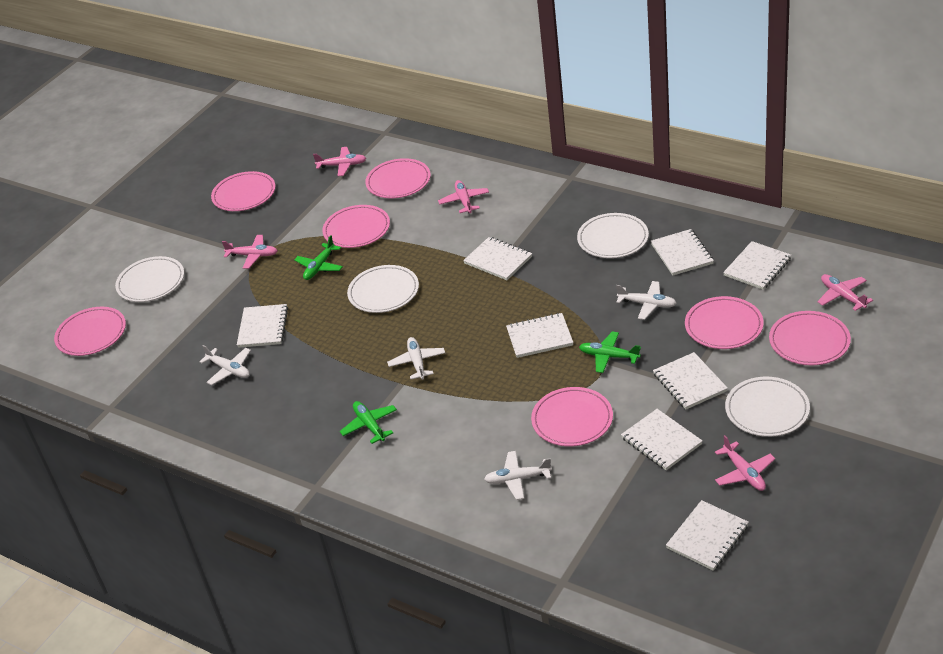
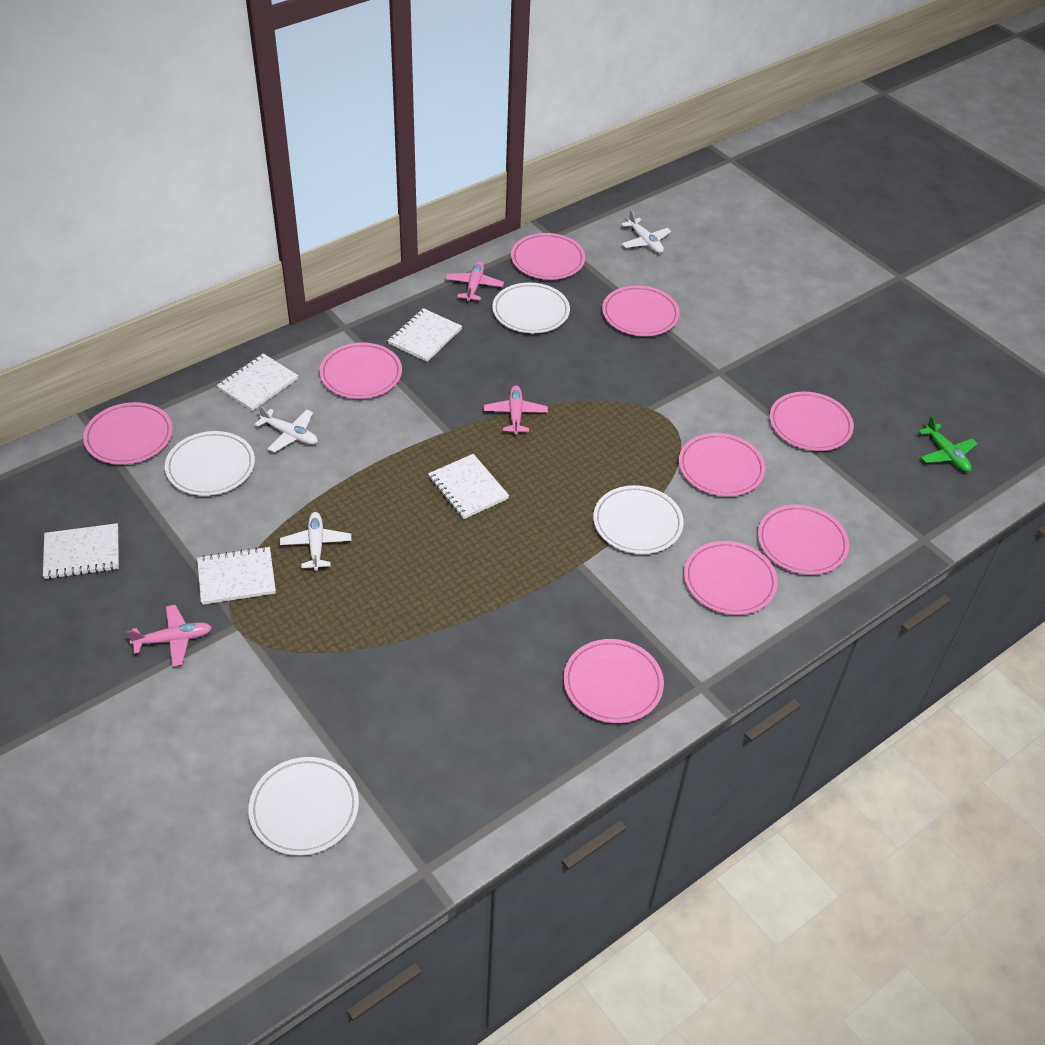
green plane: [294,235,343,280] [340,401,397,444] [579,331,641,373] = 3 -> [919,416,978,472] = 1
pink plane: [222,235,278,269] [313,147,366,176] [438,180,489,213] [715,435,775,491] [817,274,873,311] = 5 -> [127,605,212,667] [446,261,504,301] [484,385,548,435] = 3
pink plate: [54,307,126,356] [211,171,276,211] [322,205,390,248] [365,158,431,198] [531,387,613,446] [685,296,764,349] [769,311,851,365] = 7 -> [83,402,173,465] [319,343,402,399] [511,233,585,280] [564,639,664,723] [602,285,680,336] [679,433,765,496] [684,541,778,615] [758,505,849,575] [770,392,854,451] = 9
white notebook: [237,304,288,348] [463,237,532,280] [506,313,573,358] [621,409,703,470] [651,229,714,276] [653,352,728,409] [666,500,749,571] [723,241,792,290] = 8 -> [43,523,119,579] [197,546,276,605] [216,353,298,411] [388,308,462,362] [428,454,509,519] = 5
white plane: [199,345,251,385] [387,337,445,380] [484,451,552,500] [616,281,677,320] = 4 -> [255,405,318,452] [280,512,351,571] [621,210,671,253] = 3

